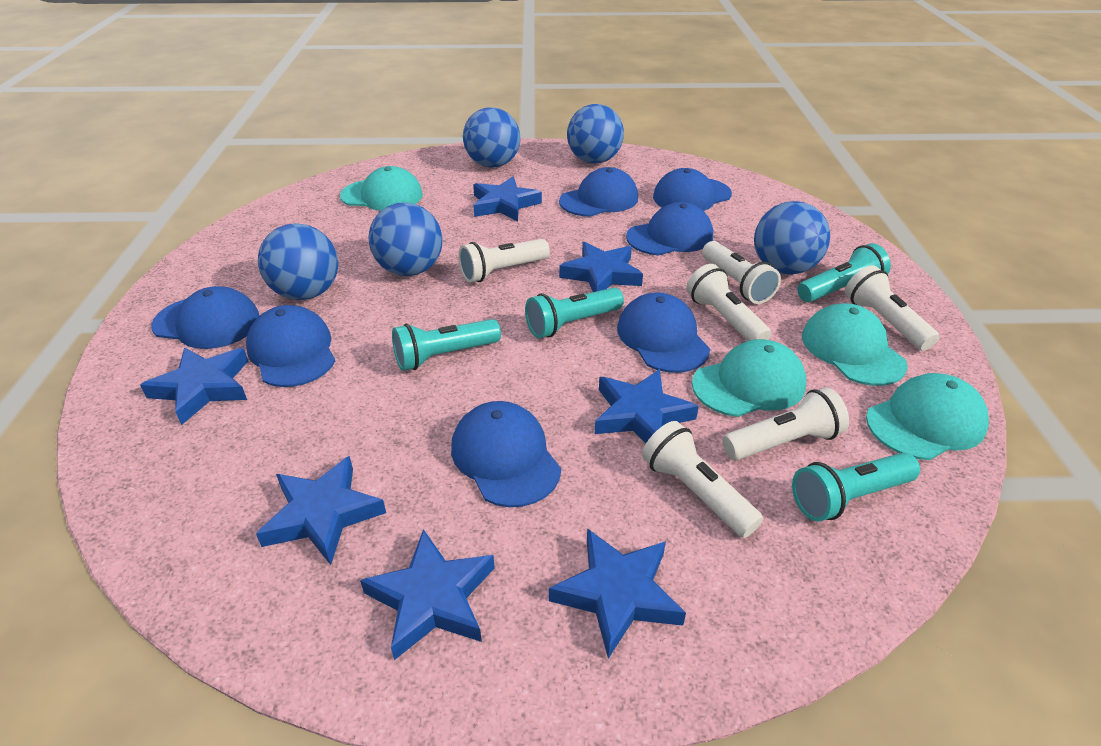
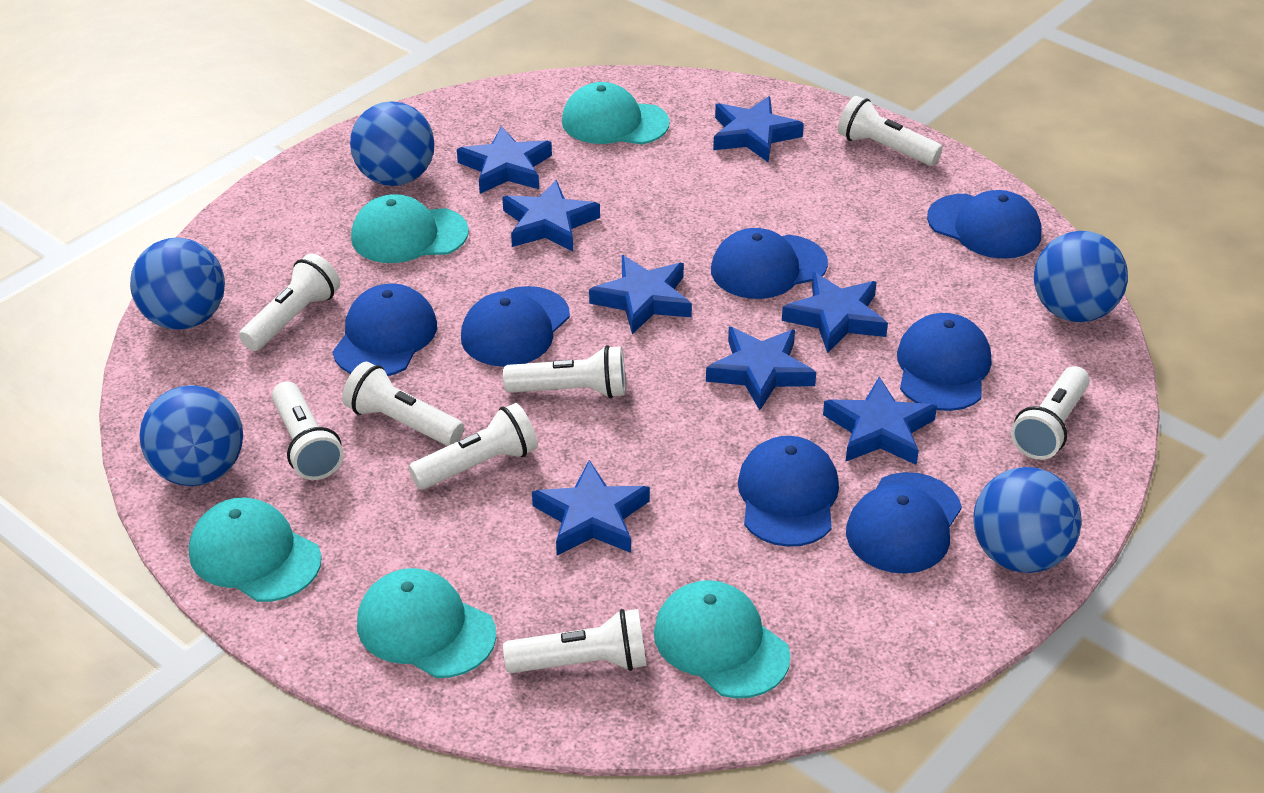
blue star: [140,347,248,425] [256,456,386,565] [360,529,495,660] [473,177,542,222] [549,528,686,659] [559,242,643,292] [595,369,699,443] = 7 -> [457,126,552,194] [502,180,600,251] [532,460,650,555] [589,255,692,334] [706,327,816,410] [713,96,804,162] [782,272,888,353] [823,377,937,465] = 8
turquoise cap: [340,166,423,211] [692,339,806,417] [802,303,908,386] [866,373,989,460] = 4 -> [189,498,322,602] [351,194,469,263] [357,568,496,678] [562,82,669,145] [654,580,791,698] = 5
turquoise flashlight: [392,319,501,371] [525,287,624,338] [792,453,920,522] [797,243,891,302] = 4 -> none = 0
white flashlight: [458,239,550,283] [642,421,763,538] [686,264,771,341] [702,241,781,304] [722,387,849,460] [845,265,939,351] = 6 -> [239,253,341,351] [272,381,344,480] [342,362,464,446] [409,403,538,490] [503,345,626,398] [503,609,647,673] [838,96,943,166] [1011,366,1090,460] = 8

